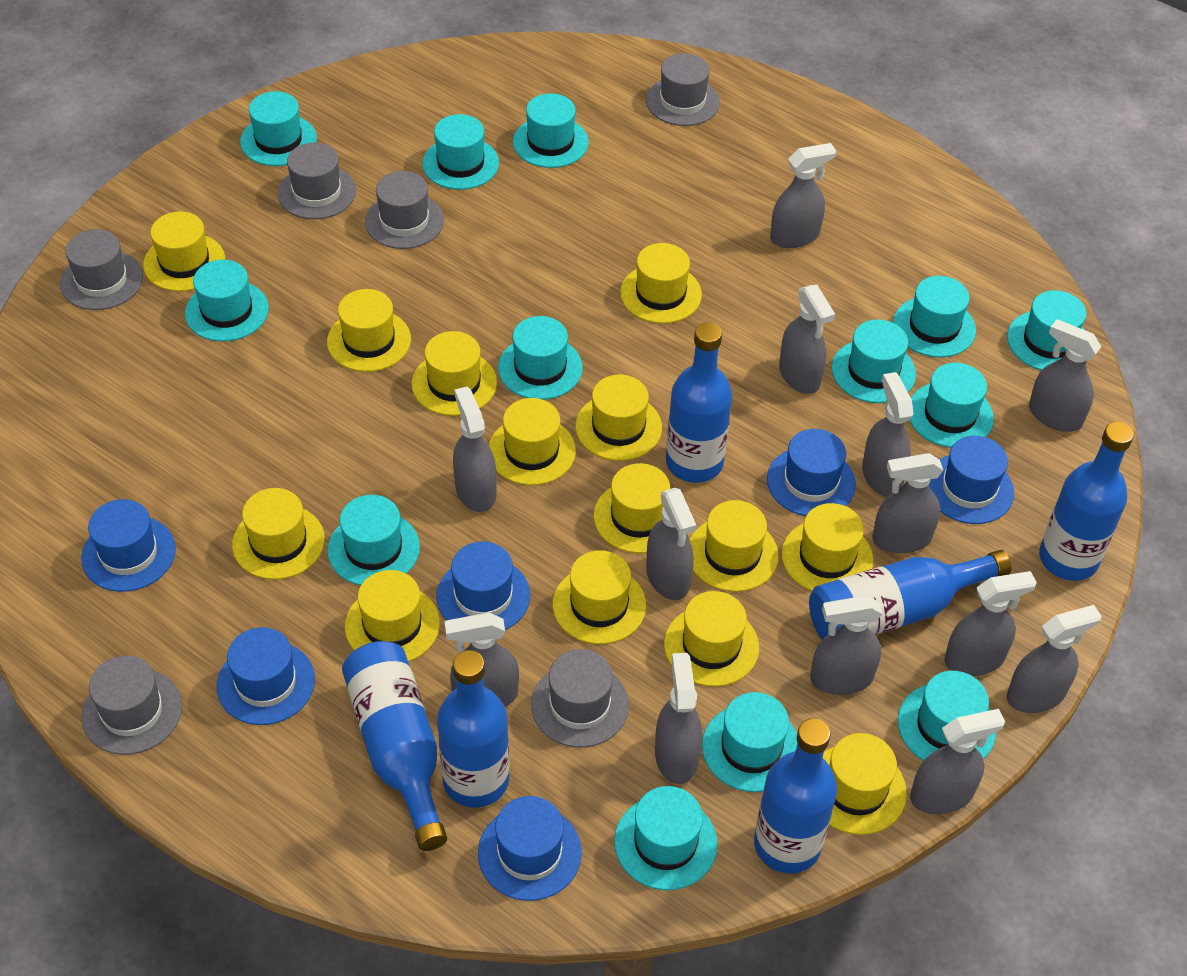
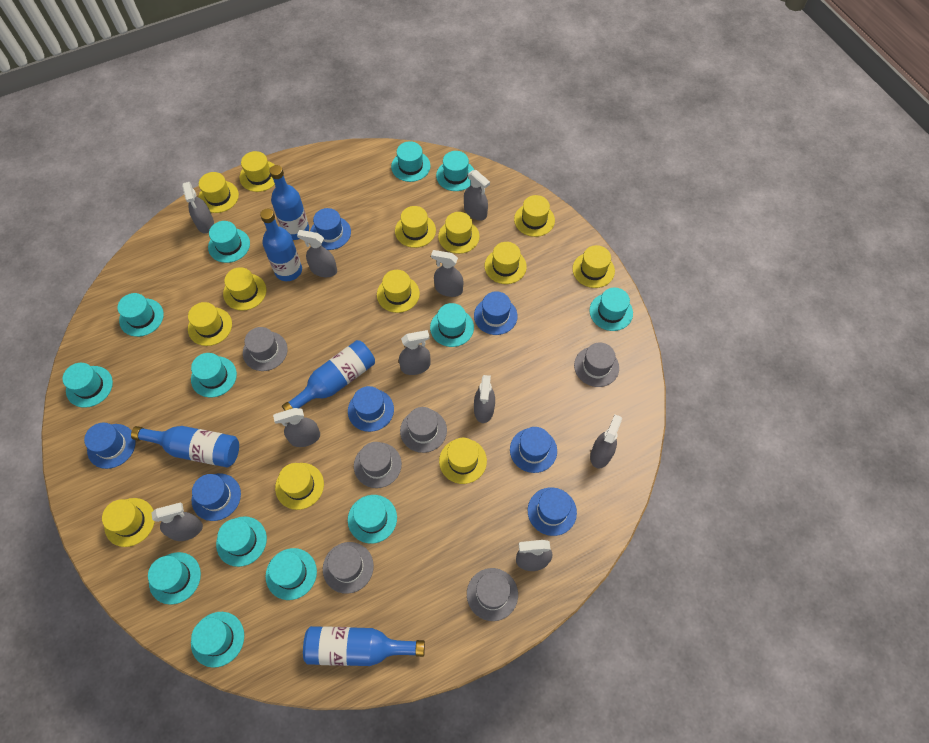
blue bottle: [342,641,447,851] [437,650,510,808] [666,322,732,483] [754,718,837,874] [809,550,1011,640] [1039,422,1134,581] = 6 -> [131,426,239,468] [260,209,302,281] [269,165,309,240] [282,340,375,411] [303,626,425,666] = 5
blue hat: [81,499,176,592] [217,627,315,725] [437,541,530,630] [478,796,582,901] [767,429,856,516] [929,436,1014,524] = 6 -> [84,423,136,469] [192,473,241,521] [310,208,351,250] [348,386,394,432] [474,291,518,335] [510,427,557,473] [528,487,577,536] = 7
grey spray bottle: [445,612,519,707] [453,386,497,512] [646,488,696,600] [655,653,702,784] [770,143,836,248] [779,285,835,394] [810,596,882,695] [862,372,913,497] [872,453,943,553] [910,709,1005,814] [944,571,1037,676] [1007,605,1102,713] [1029,319,1101,432] = 13 -> [151,502,203,541] [182,182,214,234] [273,408,320,447] [297,230,337,277] [399,330,430,375] [431,250,463,297] [464,170,490,221] [474,375,495,423] [516,540,552,571] [590,414,622,469] = 10
yellow hat: [143,212,225,292] [232,488,325,580] [327,289,411,372] [345,570,440,662] [412,331,497,416] [489,398,576,485] [553,550,646,644] [575,375,662,461] [594,463,670,553] [620,243,702,324] [664,591,759,687] [689,500,779,592] [781,503,873,591] [823,733,907,835] = 14 -> [102,498,155,547] [188,302,232,346] [198,172,239,213] [223,267,266,311] [240,151,275,192] [275,463,324,510] [377,270,420,313] [395,206,436,248] [438,212,480,254] [439,438,487,484] [485,242,527,284] [514,195,555,237] [573,245,615,288] = 13

